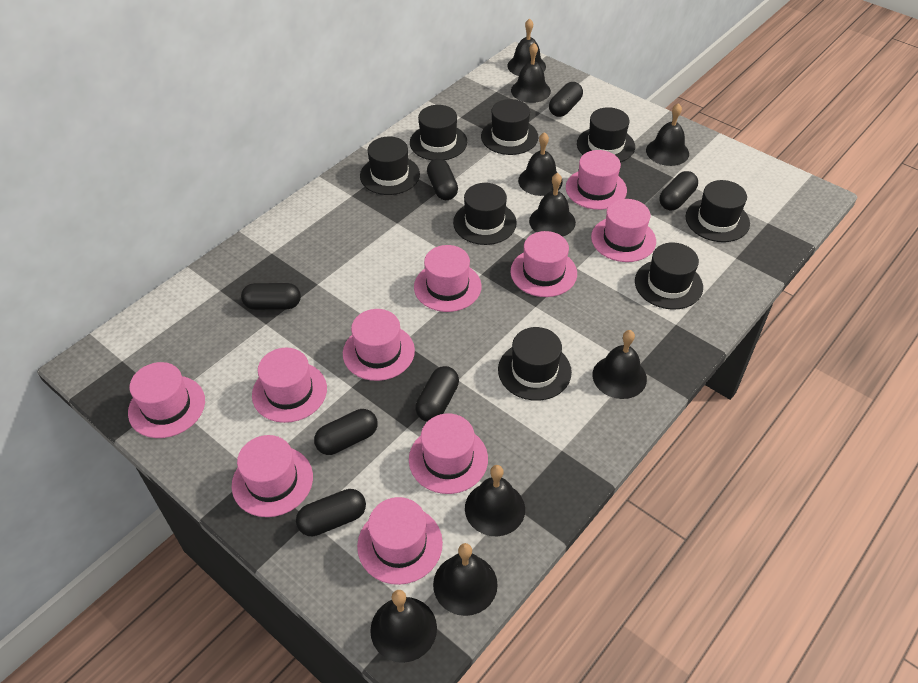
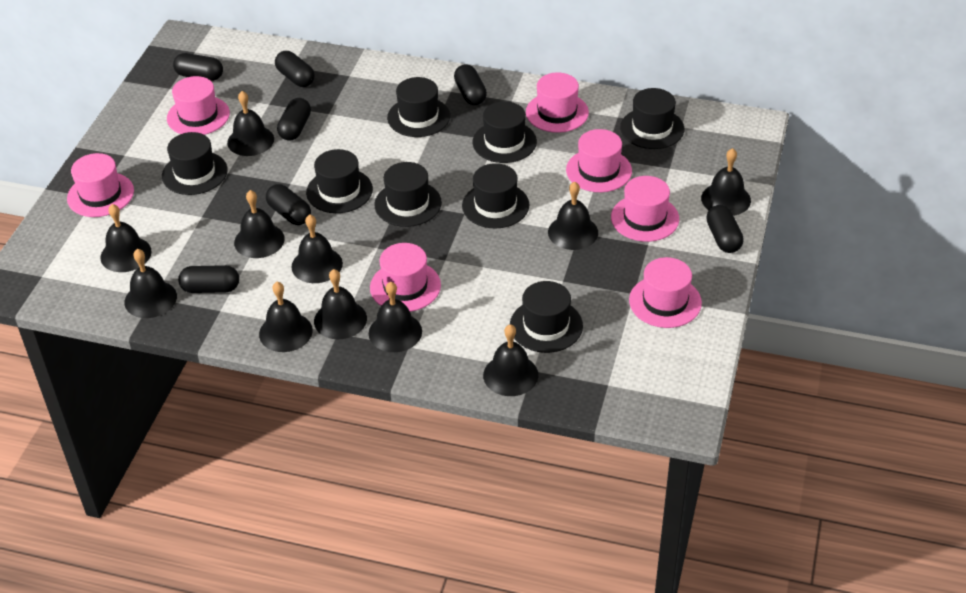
black bell: [370,590,437,663] [433,543,498,616] [465,465,525,536] [507,18,546,76] [511,43,551,103] [518,132,563,196] [529,173,576,237] [592,330,647,399] [646,103,689,166] = 9 -> [100,204,152,272] [124,249,177,318] [227,91,274,156] [234,190,285,258] [259,282,313,352] [291,214,343,283] [314,269,367,339] [369,282,422,352] [483,324,538,396] [548,181,598,250] [701,148,751,216] = 11
pink hat: [128,362,205,438] [232,435,313,517] [252,348,327,423] [343,309,415,381] [357,497,443,585] [409,413,488,494] [414,245,481,312] [511,231,577,297] [566,150,627,210] [591,199,656,262] = 10 -> [67,153,134,217] [167,76,230,135] [370,243,441,312] [526,73,589,133] [566,129,632,192] [611,176,679,242] [629,257,702,328] = 7

